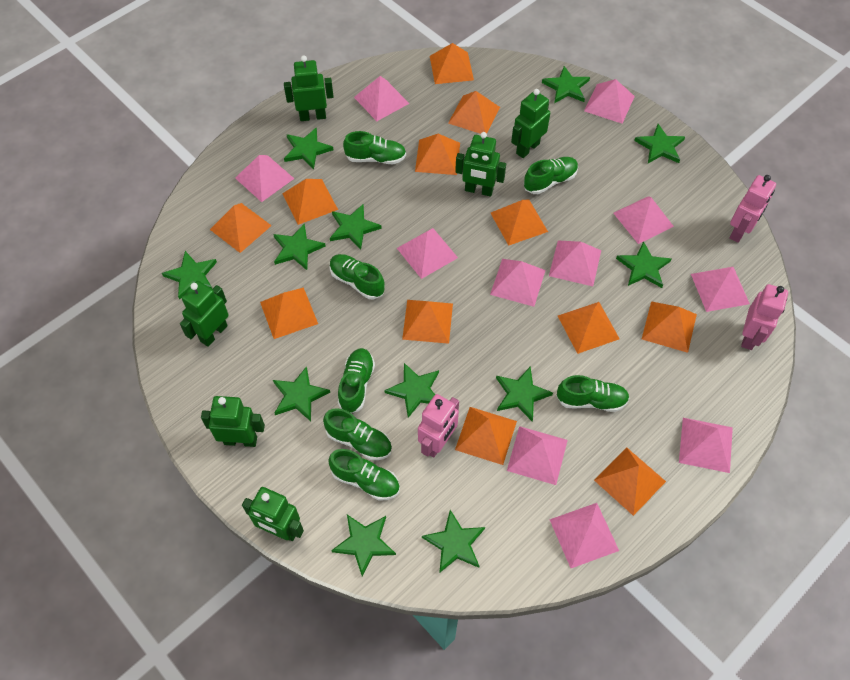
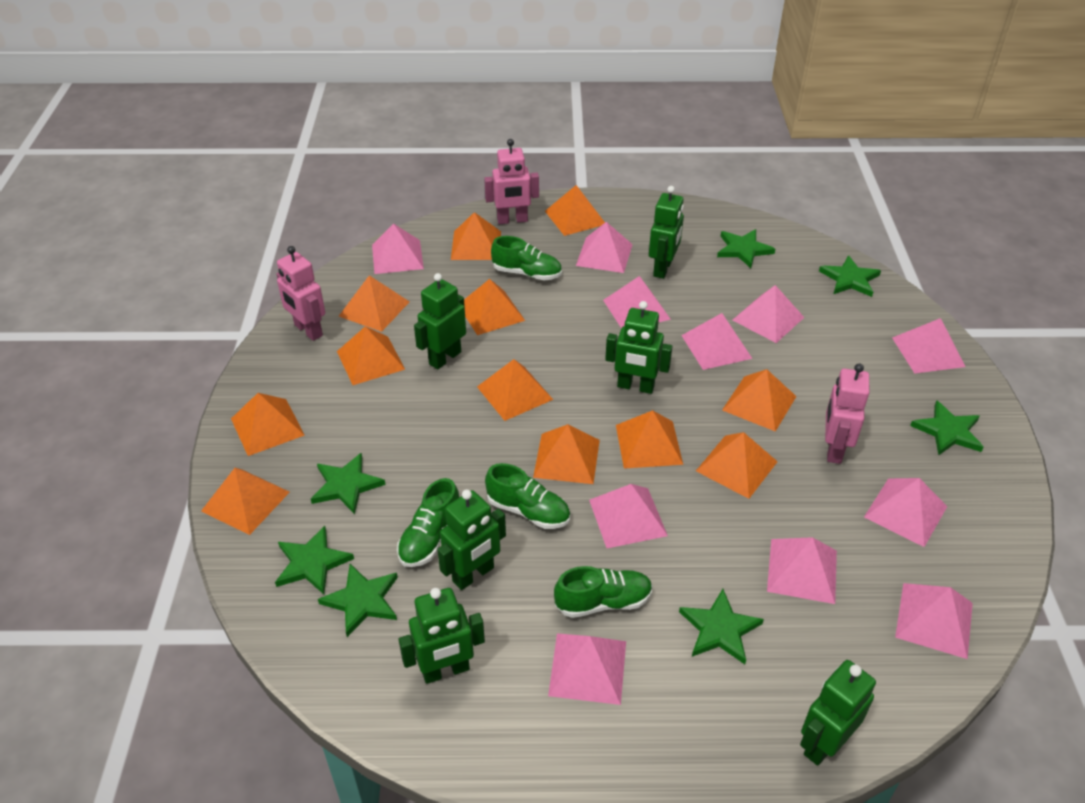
green shoe: [323,408,392,460] [328,449,400,501] [330,254,385,299] [338,348,375,413] [343,131,406,164] [524,157,578,194] [557,375,630,412] = 7 -> [397,478,459,567] [485,463,570,529] [491,236,562,280] [554,566,653,618] = 4
green star: [162,251,217,300] [273,224,326,270] [273,366,330,421] [284,127,334,170] [330,204,382,250] [331,515,396,576] [384,363,439,418] [422,510,485,573] [496,367,553,422] [542,66,590,103] [616,241,671,288] [634,124,685,163] = 12 -> [275,526,354,594] [311,453,386,514] [318,564,398,637] [679,589,764,664] [717,229,775,268] [819,255,881,297] [910,400,984,455] = 7

